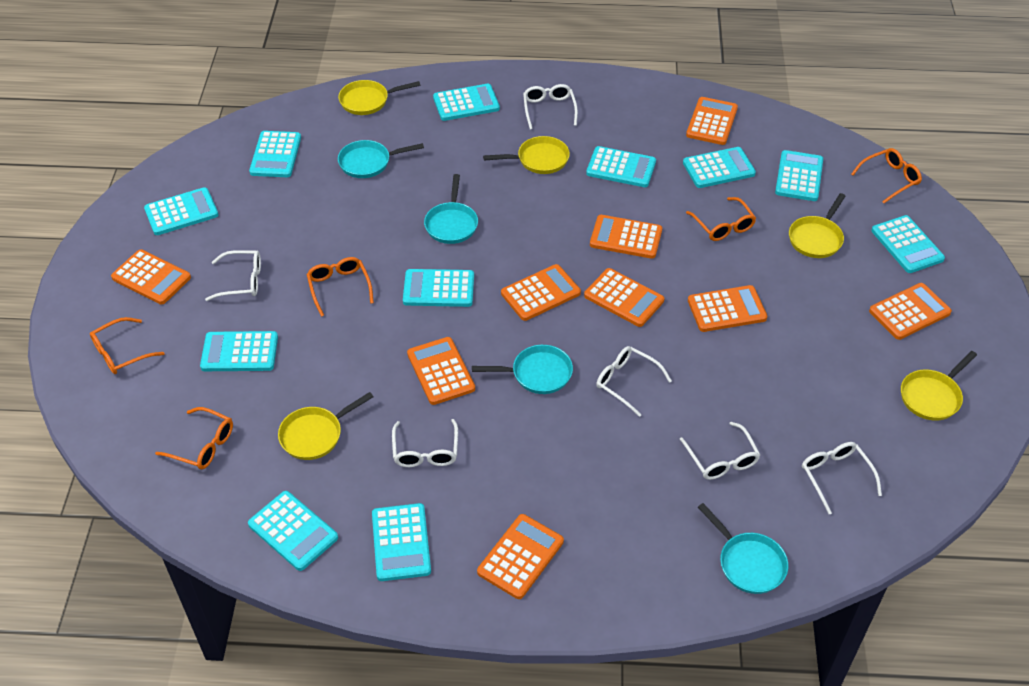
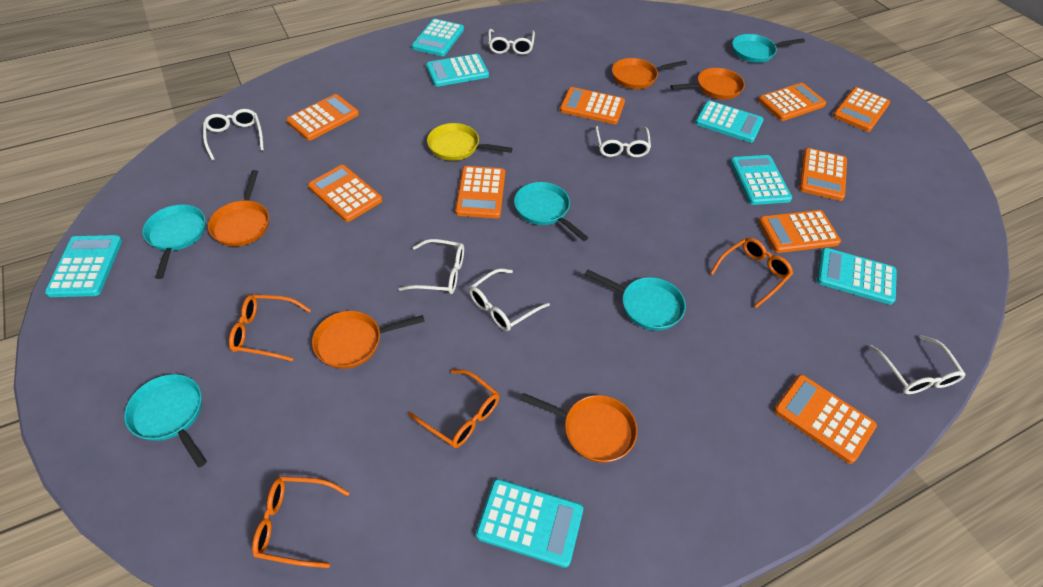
orange glasses: [90,317,164,374] [155,407,233,469] [307,257,374,317] [686,197,756,241] [851,148,922,203] = 5 -> [229,294,311,361] [252,476,349,568] [408,369,499,448] [710,238,793,308] = 4
orange pan: none = 0 -> [208,170,269,246] [312,311,425,369] [520,393,637,463] [612,58,687,89] [670,68,745,99] = 5
turquoise calculator: [144,187,218,235] [200,331,278,371] [248,491,338,571] [249,131,301,177] [372,503,431,581] [403,269,474,307] [433,84,500,121] [586,146,656,187] [683,147,756,188] [775,150,823,201] [871,215,945,273] = 11 -> [45,235,122,297] [412,19,464,56] [426,54,489,87] [476,479,583,568] [695,100,763,143] [730,155,792,205] [817,248,897,305] = 7
turquoise pan: [338,140,424,178] [424,174,478,244] [472,345,573,394] [698,503,788,594] = 4 -> [124,374,207,468] [142,204,205,279] [514,182,589,241] [585,269,686,331] [732,34,805,63] = 5
yellow pan: [278,392,374,460] [338,80,420,115] [483,136,570,174] [789,193,846,258] [901,351,977,421] = 5 -> [427,123,513,161] = 1

